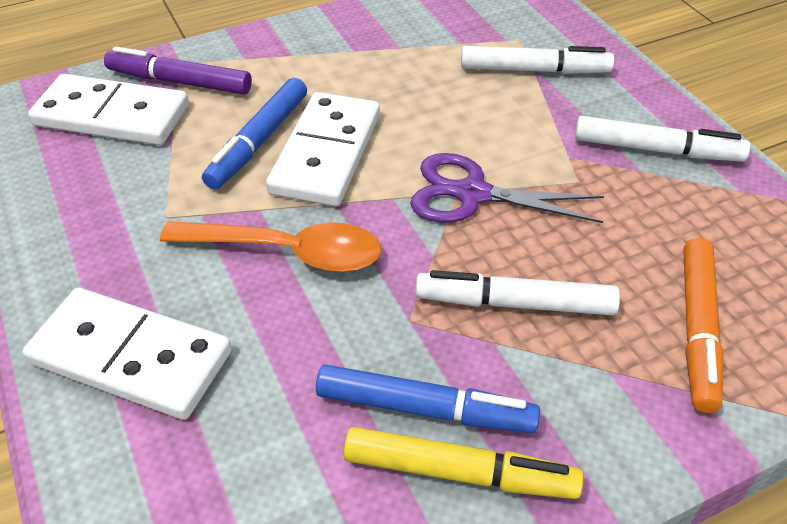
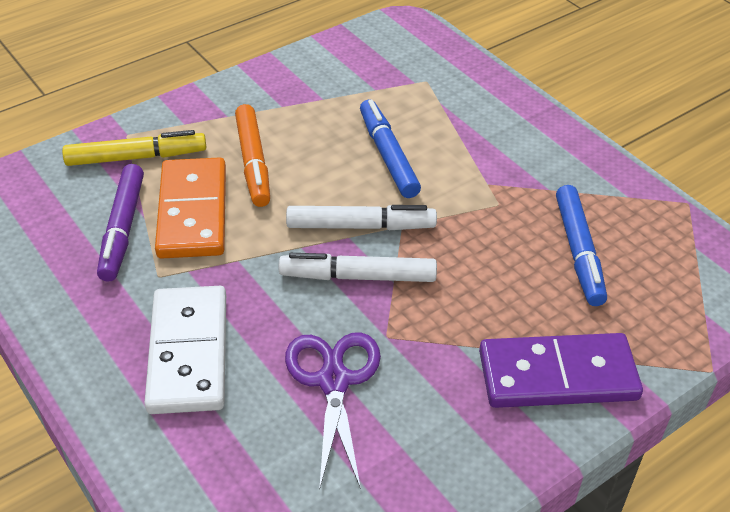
orange domino: none = 0 -> [155,158,226,259] = 1
orange spoon: [160,221,381,272] = 1 -> none = 0
purple domino: none = 0 -> [479,333,643,408] = 1
white domino: [22,287,232,420] [28,74,189,145] [266,92,380,206] = 3 -> [144,286,226,414] = 1
white marker: [415,270,620,315] [461,46,614,74] [575,116,750,162] = 3 -> [279,253,437,282] [286,205,437,230] = 2

